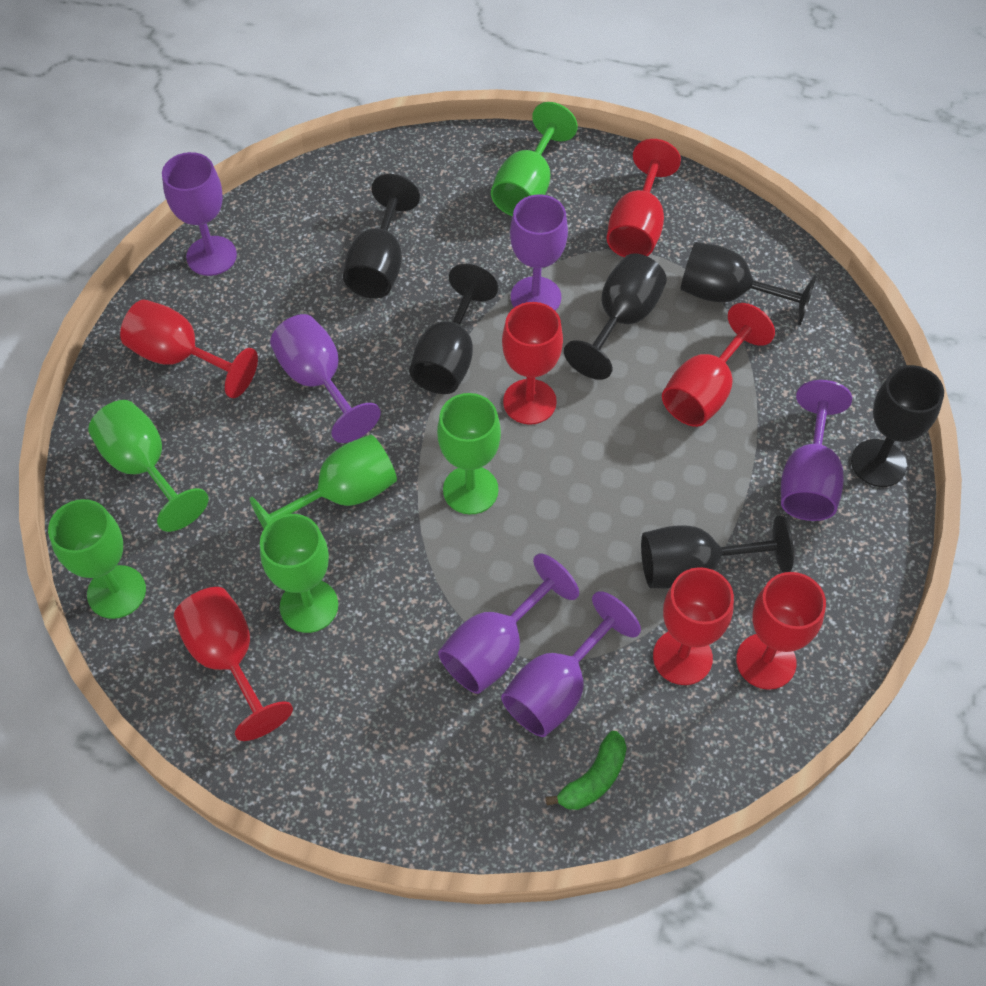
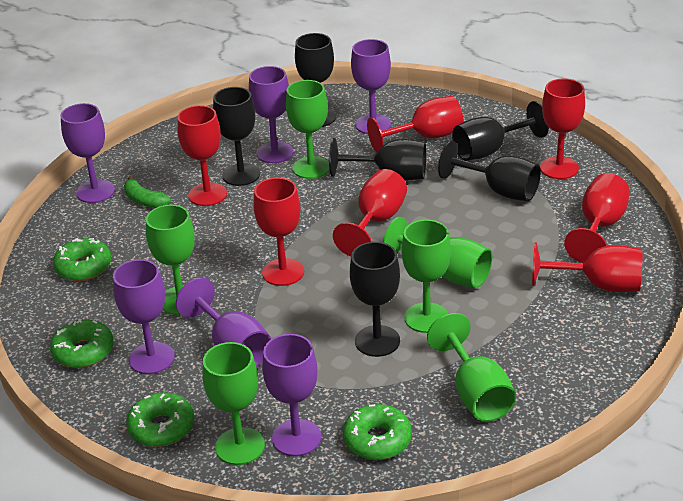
green donut: none = 0 -> [50,319,114,368] [53,238,111,281] [126,392,194,447] [343,404,412,460] = 4

